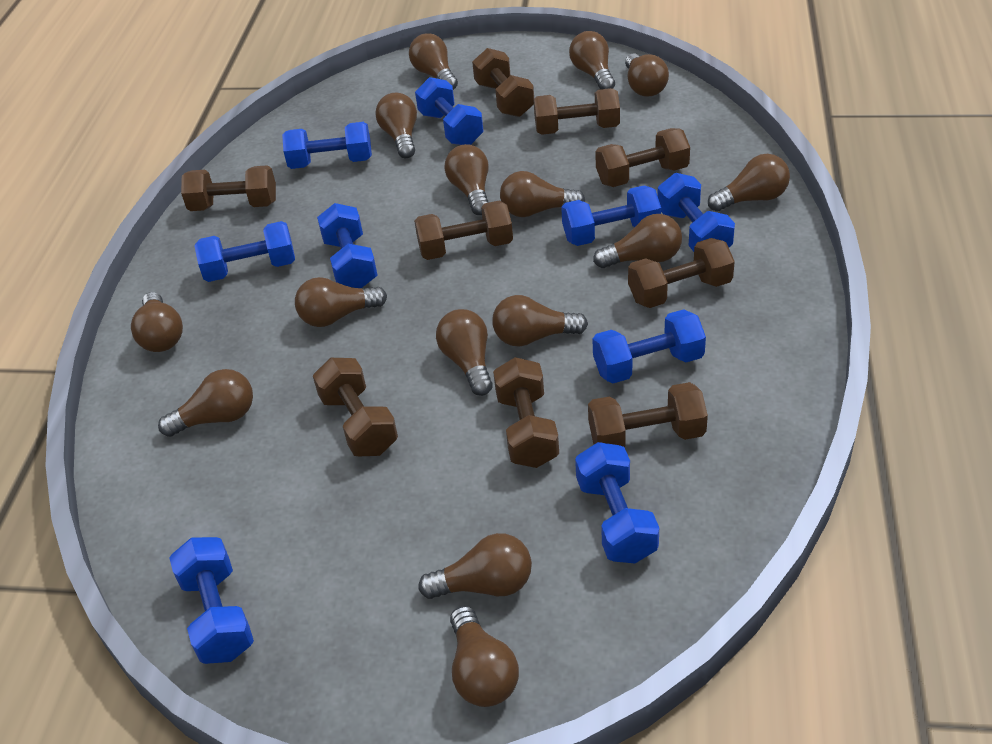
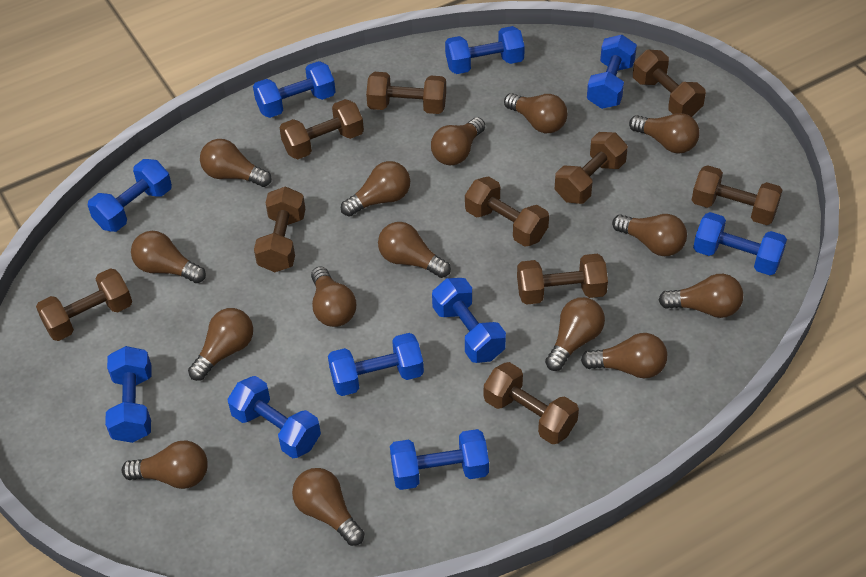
blue dumbbell: [169,537,254,664] [194,221,295,282] [282,122,372,169] [317,203,377,288] [415,77,483,145] [561,185,661,246] [575,442,659,563] [592,309,706,383] [657,173,735,252] = 9 -> [88,159,172,232] [105,346,152,443] [227,376,321,458] [253,61,335,118] [328,333,424,396] [390,429,489,490] [432,278,506,363] [445,26,525,74] [587,35,637,109] [693,212,787,275] = 10
brown dumbbell: [181,165,276,211] [313,358,398,456] [414,201,513,260] [472,48,534,117] [493,357,559,468] [533,88,620,135] [588,382,708,447] [595,128,690,187] [628,238,735,308] = 9 -> [36,268,132,341] [254,186,306,272] [280,99,364,159] [366,72,446,114] [465,176,549,247] [484,362,579,444] [517,254,608,305] [555,132,628,204] [633,50,706,117] [692,165,782,225] = 10

